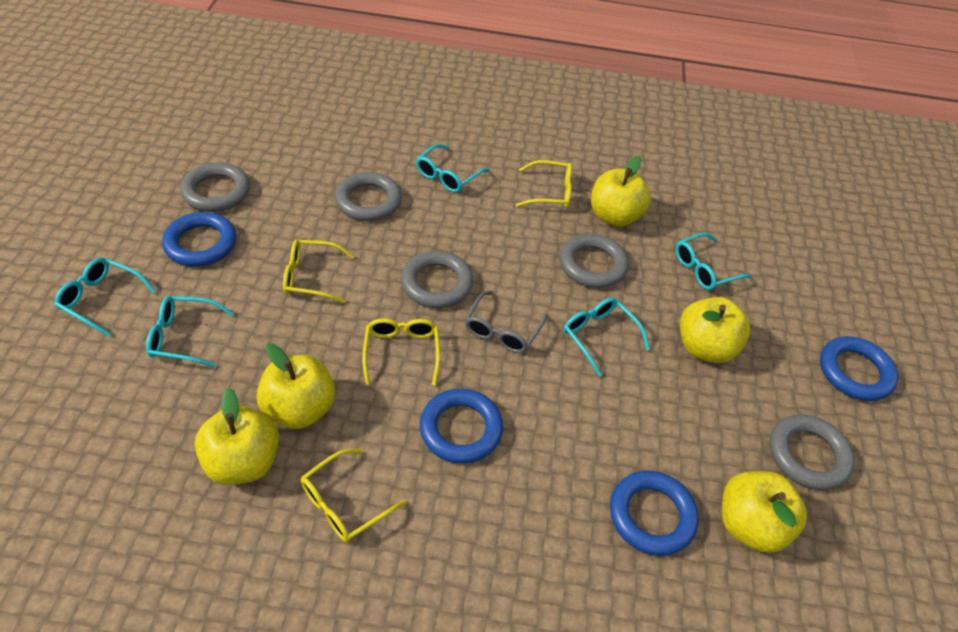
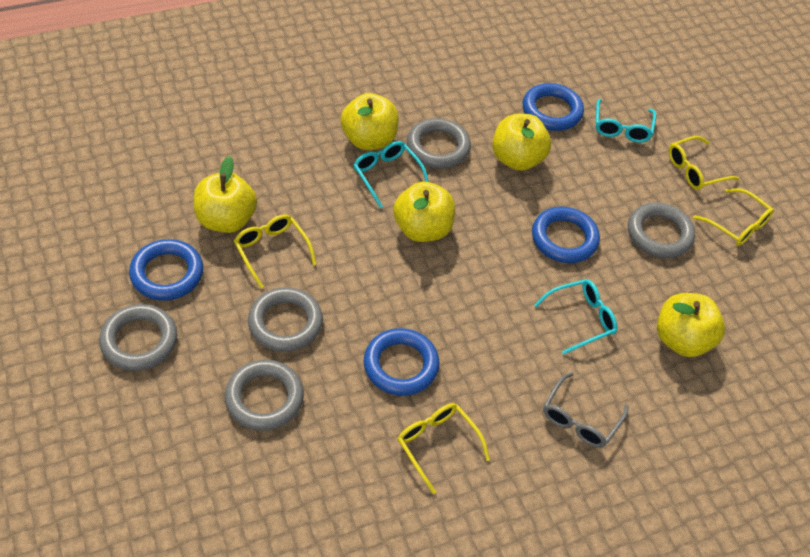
turquoise glasses: [55,258,156,336] [146,296,234,367] [416,144,490,193] [564,297,650,377] [676,232,752,290] = 5 -> [354,141,429,208] [534,279,617,355] [596,99,656,143] = 3

